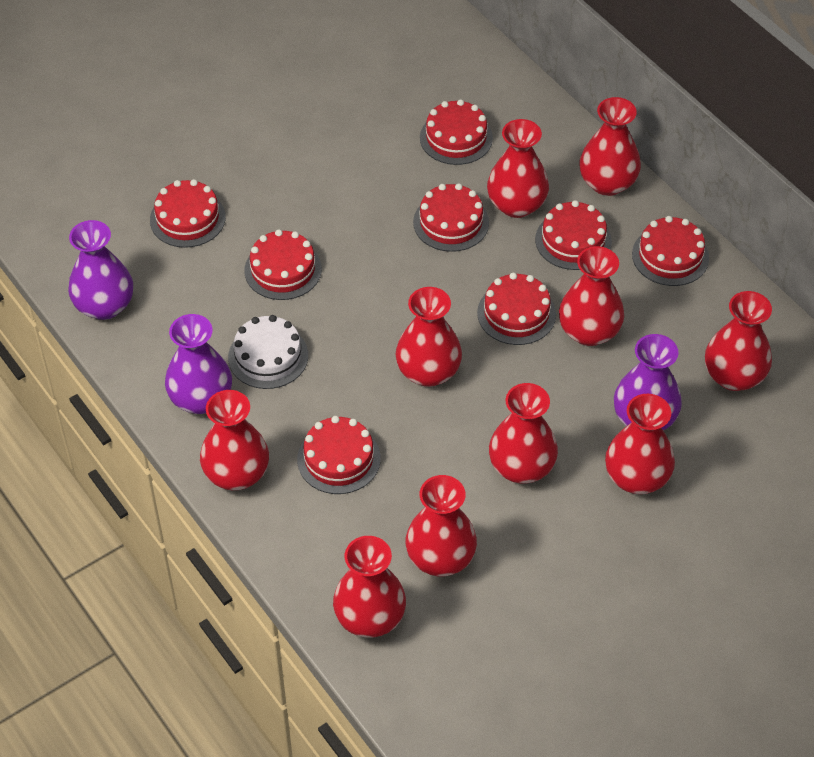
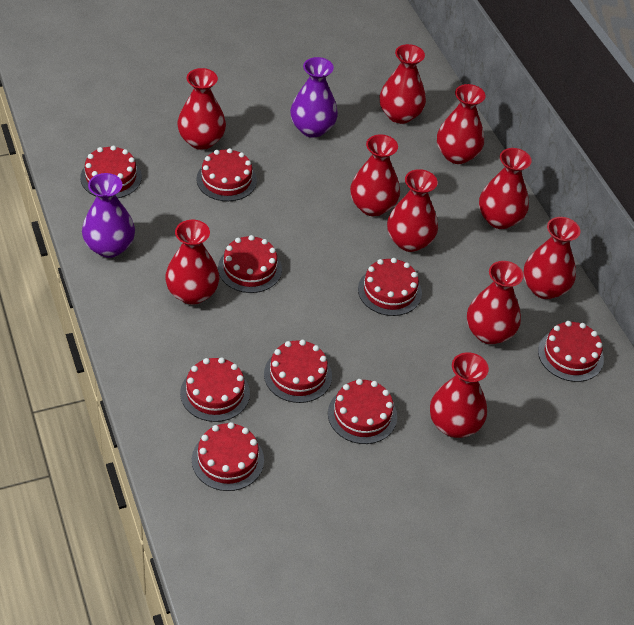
purple vase: [68,220,133,320] [165,314,232,414] [614,334,682,430] = 3 -> [82,173,135,258] [290,57,338,138] = 2
red cake: [150,179,226,248] [245,229,322,300] [297,416,381,494] [413,183,489,252] [420,99,493,165] [477,273,556,345] [535,200,612,270] [632,216,709,286] = 8 -> [80,145,142,198] [180,357,250,422] [192,422,264,491] [196,148,257,201] [218,235,282,293] [264,340,332,403] [328,379,397,444] [358,258,422,316] [538,321,604,382] = 9
white cake: [228,315,308,389] = 1 -> none = 0

